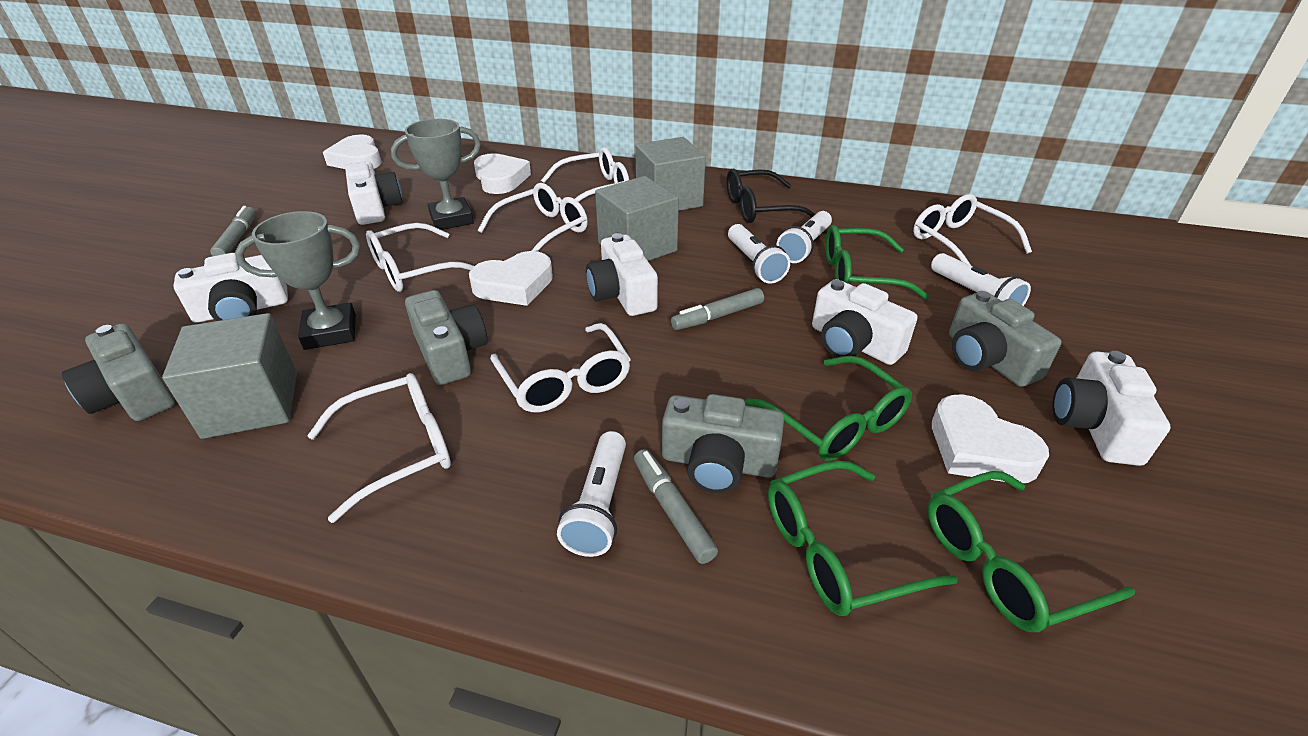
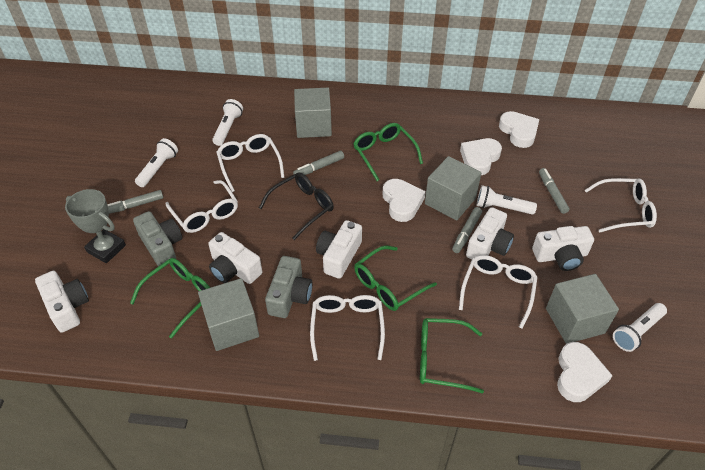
grey camera: [62,323,175,421] [405,290,488,385] [662,394,784,493] [949,291,1061,387] = 4 -> [133,211,182,266] [265,256,313,318] = 2
grey cube: [162,313,297,439] [595,176,679,261] [635,137,706,211] = 3 -> [198,278,259,351] [294,88,332,138] [425,156,481,221] [546,274,619,344] = 4
grey marker: [210,206,256,256] [634,449,718,564] [671,288,764,330] = 3 -> [107,190,163,214] [293,151,344,175] [452,207,482,253] [539,168,570,214] = 4
grey trophy: [235,211,360,350] [391,119,481,230] = 2 -> [65,189,126,263] = 1
white glasses: [307,373,451,523] [366,223,474,292] [478,183,588,251] [490,323,631,412] [541,147,629,202] [913,194,1032,265] = 6 -> [166,180,238,233] [216,134,285,192] [310,295,385,361] [459,255,538,329] [585,178,657,233] = 5

